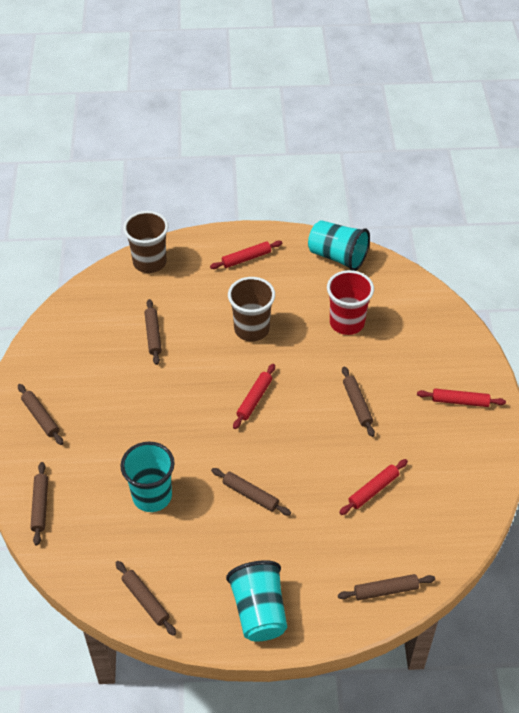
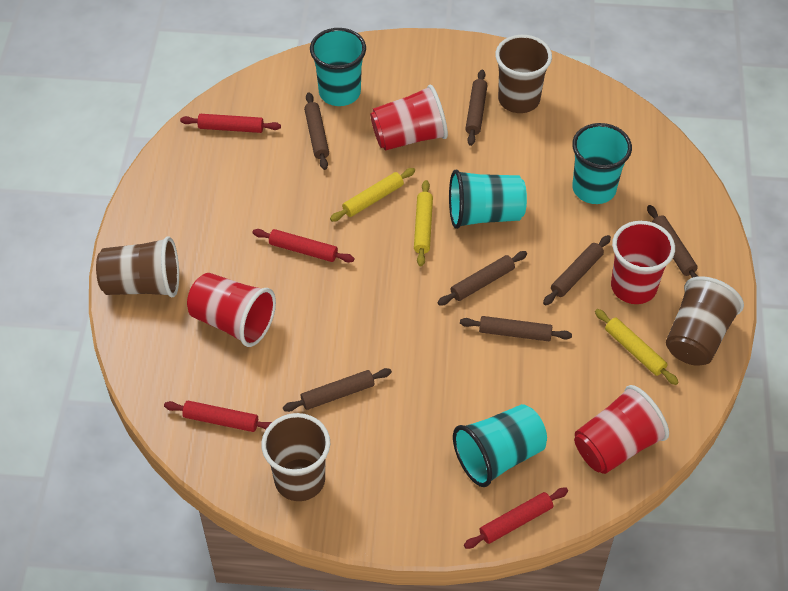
brown cup: [123,211,168,273] [228,277,275,341] = 2 -> [96,236,179,297] [261,413,330,501] [495,35,552,113] [666,276,744,366] = 4
red cup: [327,270,374,335] = 1 -> [187,273,276,347] [370,84,448,151] [574,385,669,474] [611,221,675,304] = 4
turquoise cup: [121,442,175,512] [226,560,287,642] [308,220,370,271] = 3 -> [310,28,366,106] [449,169,527,229] [453,404,547,487] [572,123,632,204] = 4
yellow rolling pin: none = 0 -> [330,168,415,222] [414,180,433,267] [595,309,679,385] = 3

